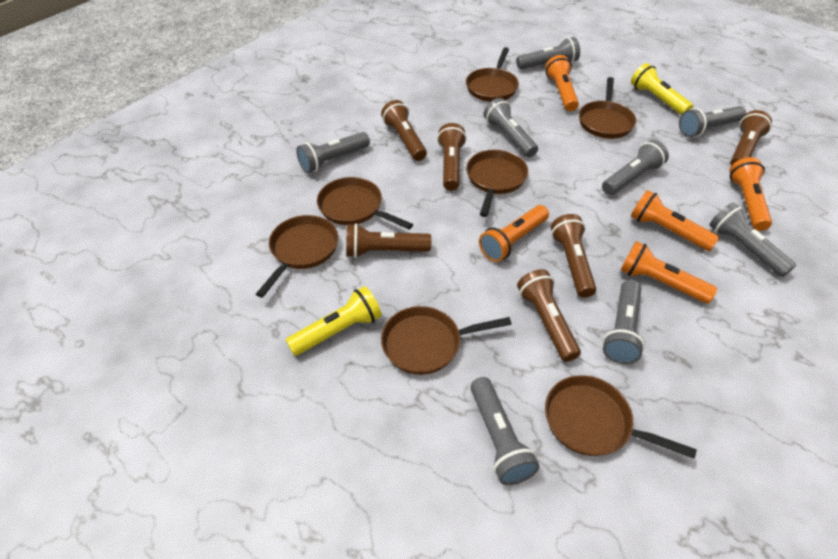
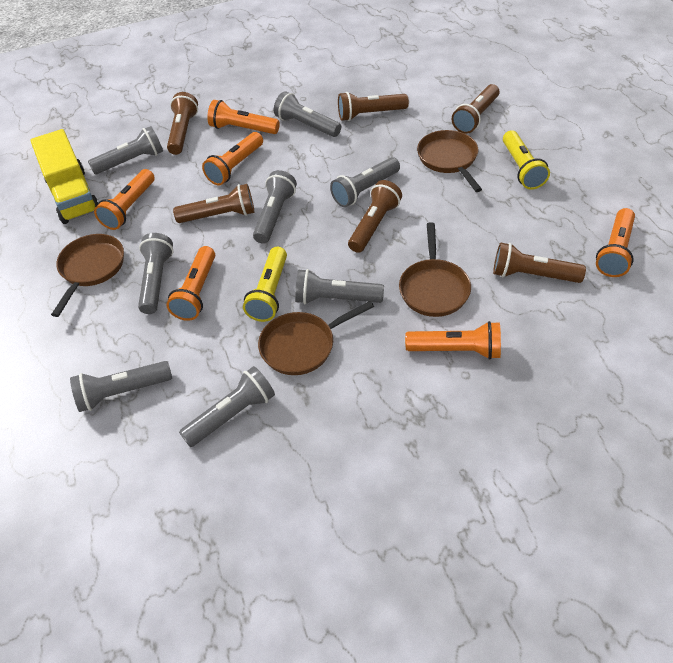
brown pan: [256,215,338,298] [317,177,413,229] [381,306,512,375] [466,47,519,102] [466,150,528,217] [545,375,697,459] [579,77,636,139] = 7 -> [51,234,124,317] [258,301,374,375] [399,222,471,317] [417,130,482,192] = 4
orange flashlight: [479,205,549,262] [545,55,579,111] [620,241,717,303] [631,190,719,251] [729,157,772,231] = 5 -> [94,169,155,230] [166,246,215,321] [202,132,263,185] [207,100,280,134] [405,321,501,360] [596,208,635,277] = 6
yellow truck: none = 0 -> [30,129,99,224] = 1

